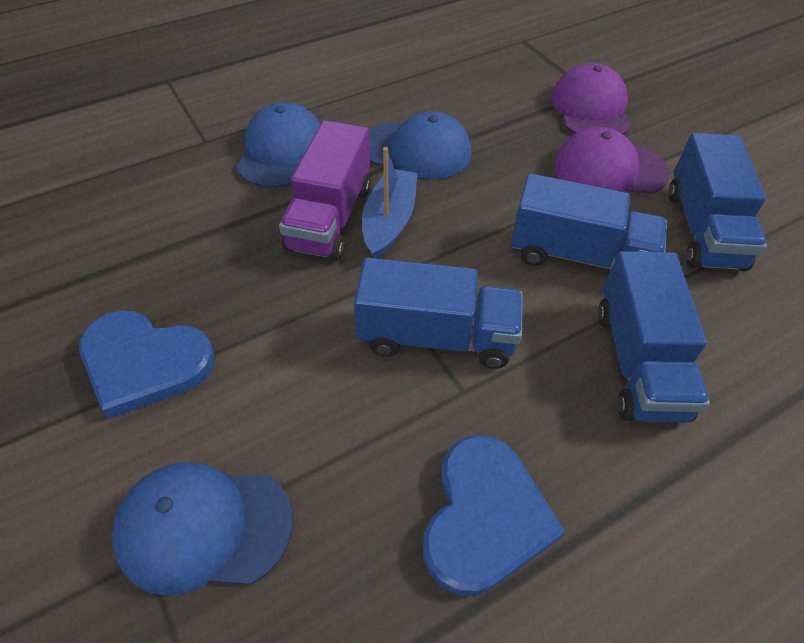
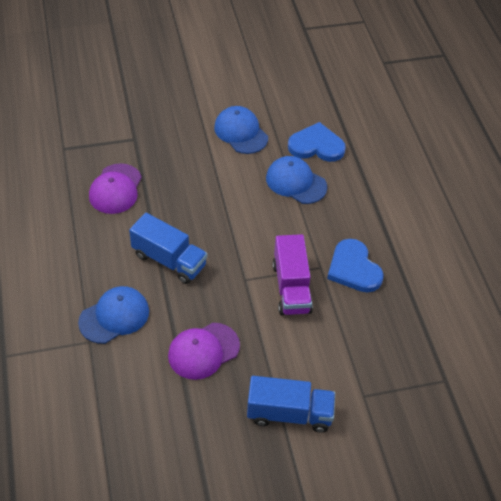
blue boat: [362,147,418,259] = 1 -> none = 0
blue truck: [354,258,523,369] [511,173,667,269] [598,251,710,423] [668,133,767,271] = 4 -> [129,213,207,284] [247,376,335,433] = 2

